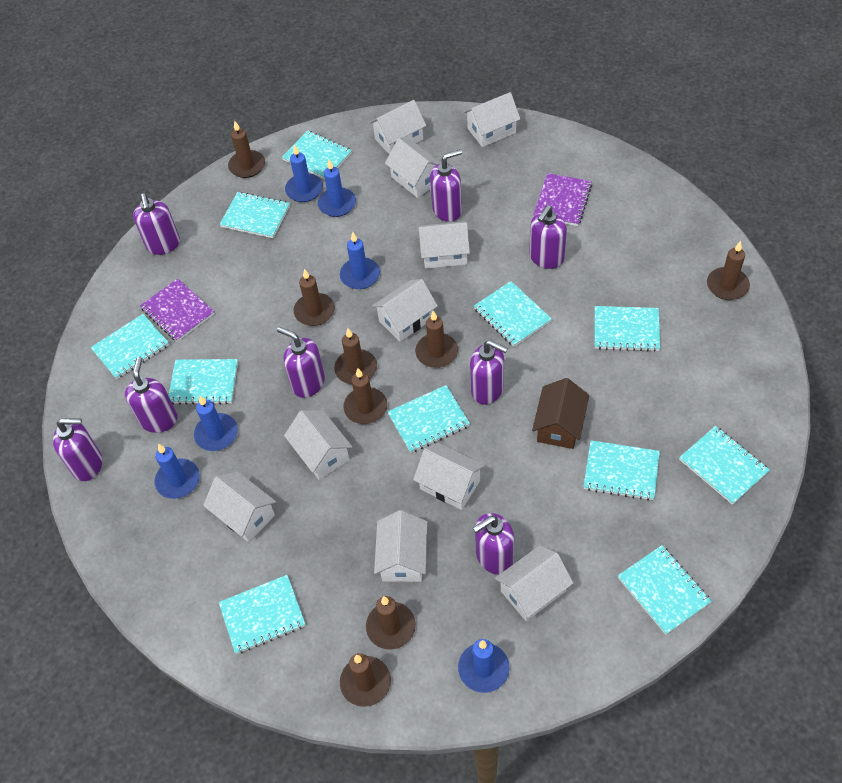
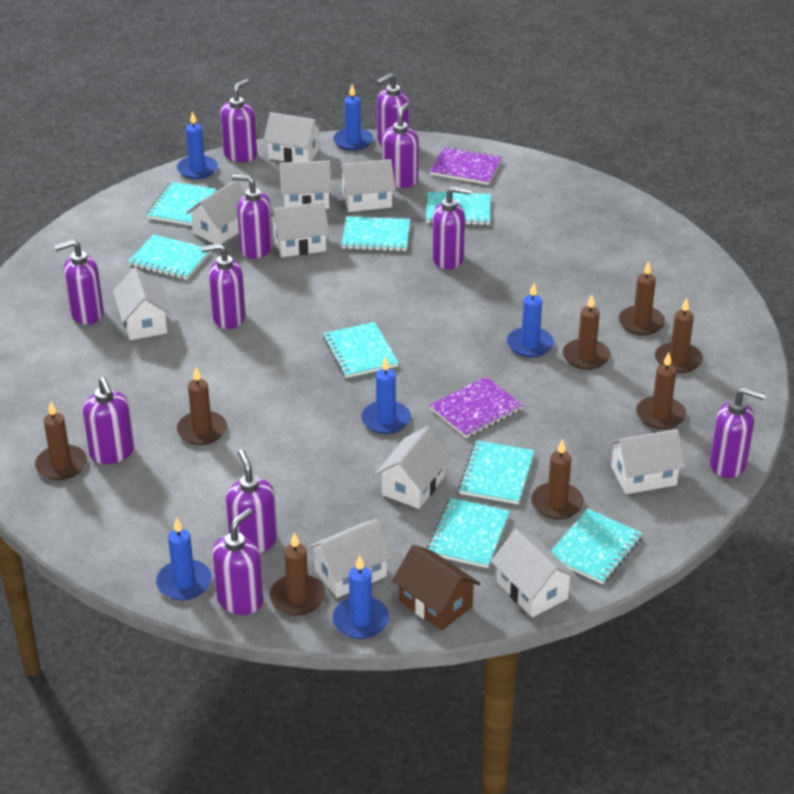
purple soap dispenser: [53,418,102,481] [125,357,178,433] [133,193,180,255] [277,327,325,398] [430,149,462,222] [470,340,508,404] [473,513,514,575] [529,205,567,269] = 8 -> [54,240,104,324] [83,377,134,464] [201,243,246,329] [212,508,263,615] [220,79,257,162] [226,450,277,553] [232,175,273,259] [376,73,409,145] [382,103,419,188] [432,186,471,269] [710,387,766,478] = 11
turquoise notebook: [90,314,169,379] [168,359,238,405] [219,192,290,238] [219,575,306,654] [282,131,352,179] [388,385,470,453] [474,281,552,347] [583,440,660,500] [595,306,660,352] [618,545,712,635] [679,426,770,505] = 11 -> [128,234,211,280] [147,182,216,226] [323,322,399,378] [341,216,410,251] [426,192,491,225] [427,498,510,568] [458,440,535,504] [551,509,643,584] = 8

